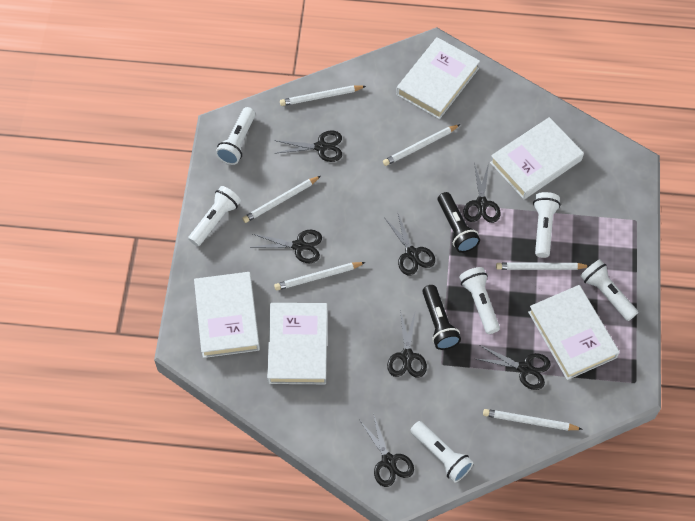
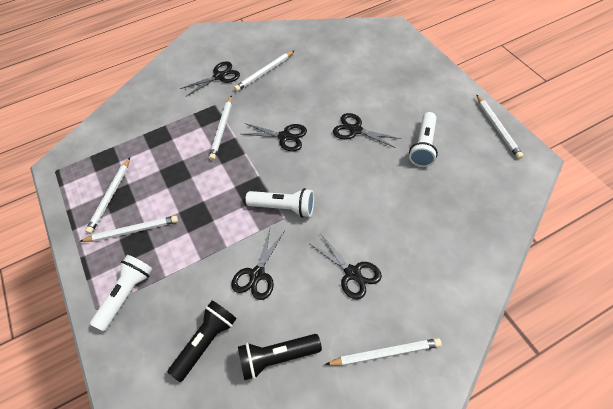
black scissors: [250,230,322,263] [274,131,342,162] [360,413,414,487] [384,211,435,275] [387,310,427,377] [463,162,501,223] [477,345,551,390] = 7 -> [180,61,240,97] [231,229,284,300] [242,123,307,151] [310,233,382,299] [333,113,401,148] = 5
white book: [194,272,260,358] [267,303,327,384] [396,37,480,119] [490,117,584,199] [528,285,620,380] = 5 -> none = 0
white flashlight: [188,186,241,246] [216,107,256,165] [410,421,473,483] [459,267,500,334] [533,192,561,258] [580,259,638,321] = 6 -> [90,255,153,331] [245,188,314,218] [409,112,438,167] = 3

